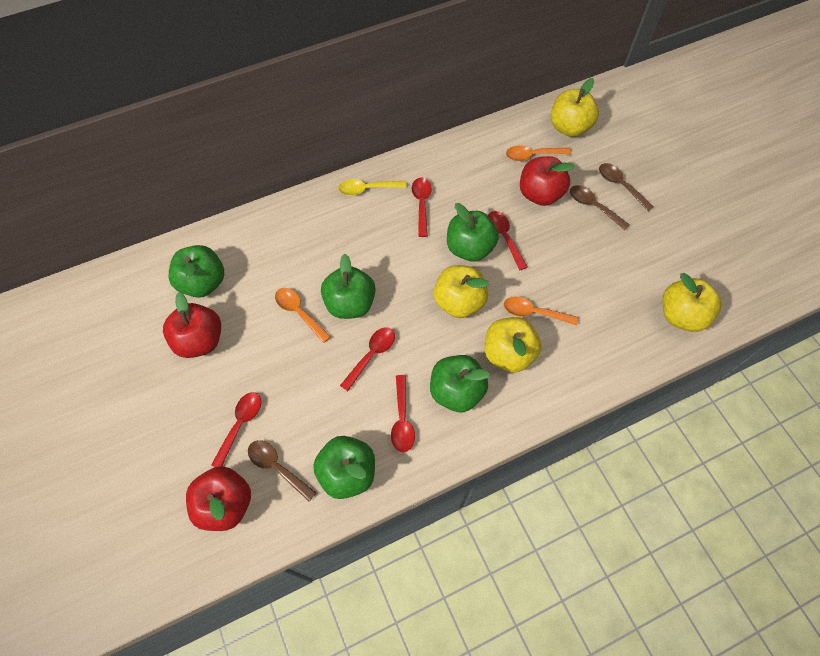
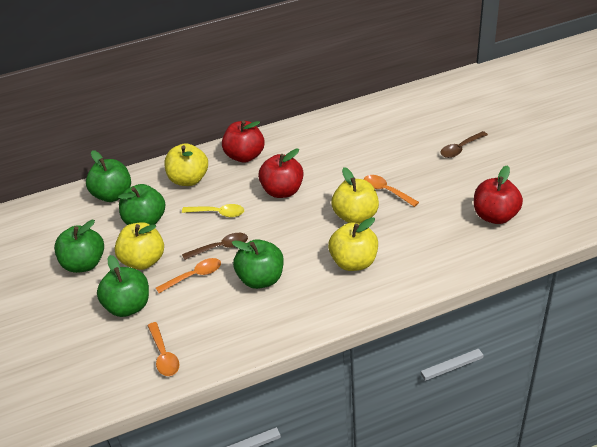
brown spoon: [248,440,316,501] [570,185,630,230] [599,163,654,211] = 3 -> [182,233,248,260] [440,131,488,158] = 2
red spoon: [211,392,261,467] [340,327,395,391] [391,375,415,452] [412,177,432,237] [488,211,528,270] = 5 -> none = 0

